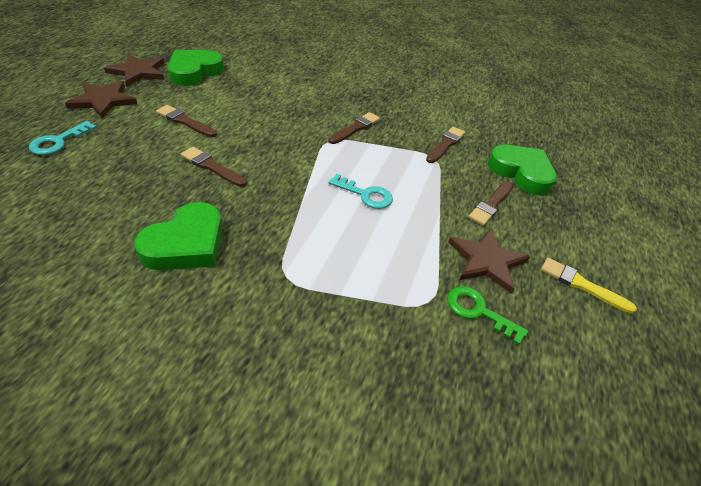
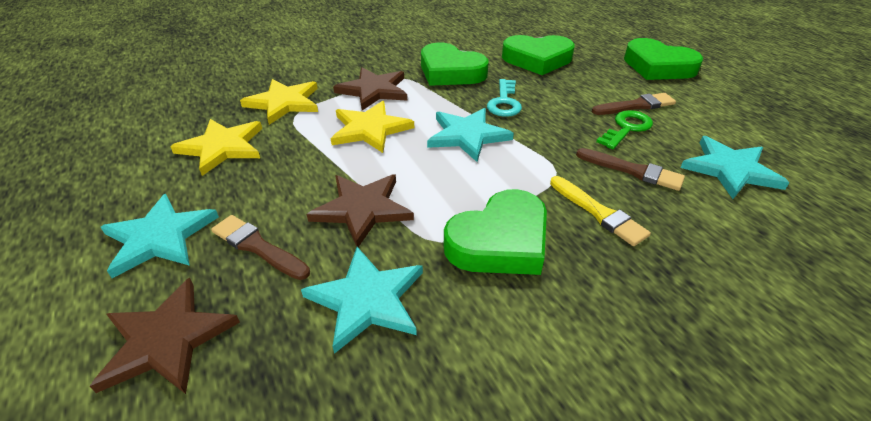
brown brush: [156,105,217,137] [181,147,247,187] [328,112,380,144] [426,127,465,163] [468,181,513,226] = 5 -> [211,215,310,280] [576,148,685,191] [592,93,676,115] = 3
green heart: [135,202,222,270] [168,50,224,86] [488,145,557,195] = 3 -> [421,43,489,86] [444,189,547,275] [502,35,575,75] [624,38,703,80] = 4
turquoise key: [29,121,97,155] [329,174,393,209] = 2 -> [487,79,522,117] = 1
turquoise star: none = 0 -> [101,194,219,278] [301,247,423,354] [427,108,514,162] [680,136,790,199] = 4
yellow star: none = 0 -> [170,119,262,176] [240,79,318,125] [331,101,414,153] = 3

